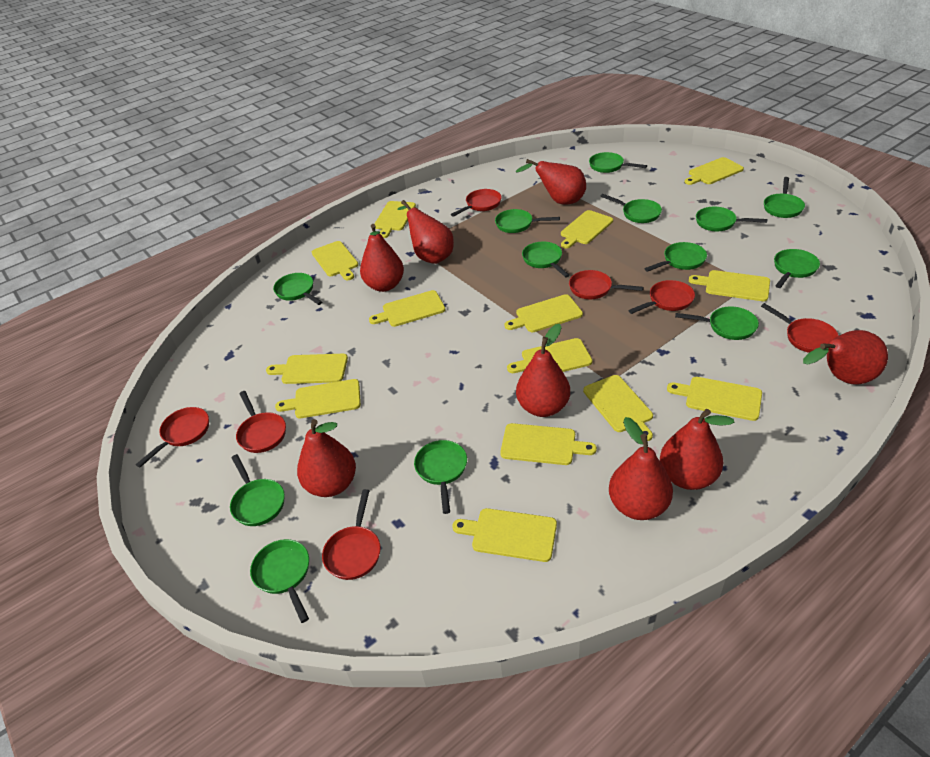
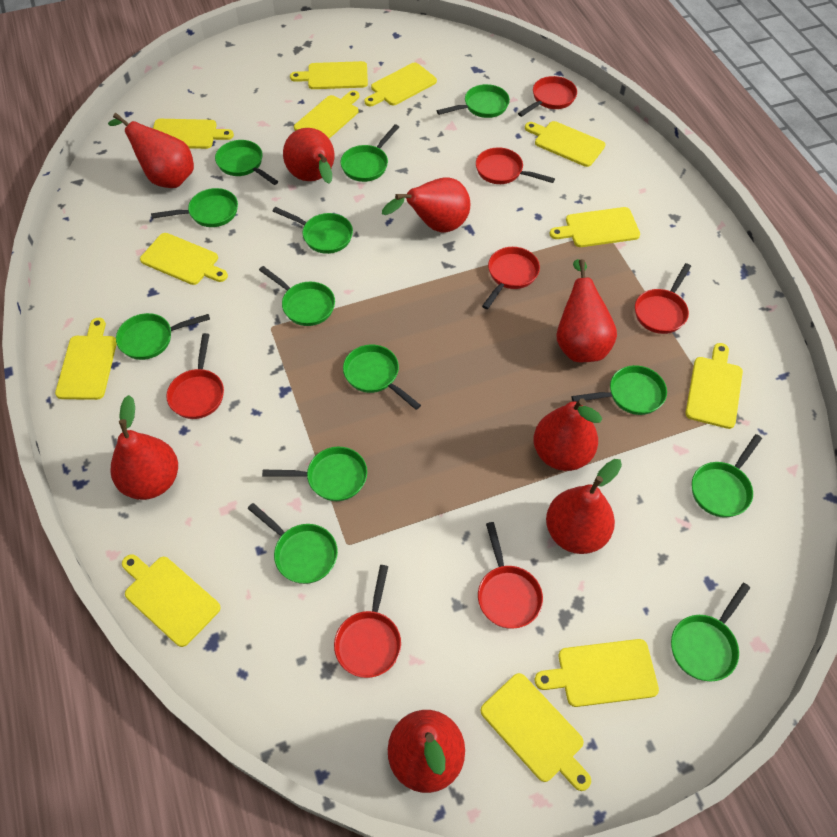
yellow cutting board: [266,354,348,384] [275,379,361,419] [312,241,358,280] [369,290,445,327] [375,201,416,238] [452,508,557,562] [500,423,597,465] [504,294,583,332] [507,338,592,373] [561,210,613,249] [583,375,653,441] [667,377,762,421] [685,157,744,185] [689,270,770,301] = 14 -> [55,318,117,400] [122,554,221,647] [140,233,228,285] [153,119,234,149] [290,61,368,89] [294,90,359,139] [364,63,437,106] [480,673,591,791] [525,121,606,167] [535,639,659,707] [550,207,640,247] [685,343,743,429] = 12

